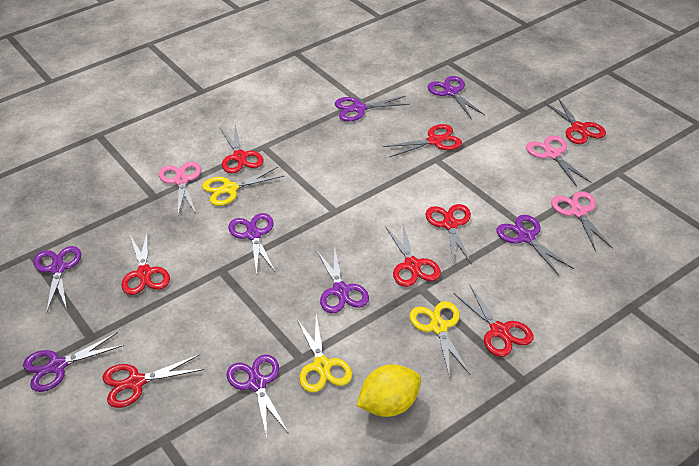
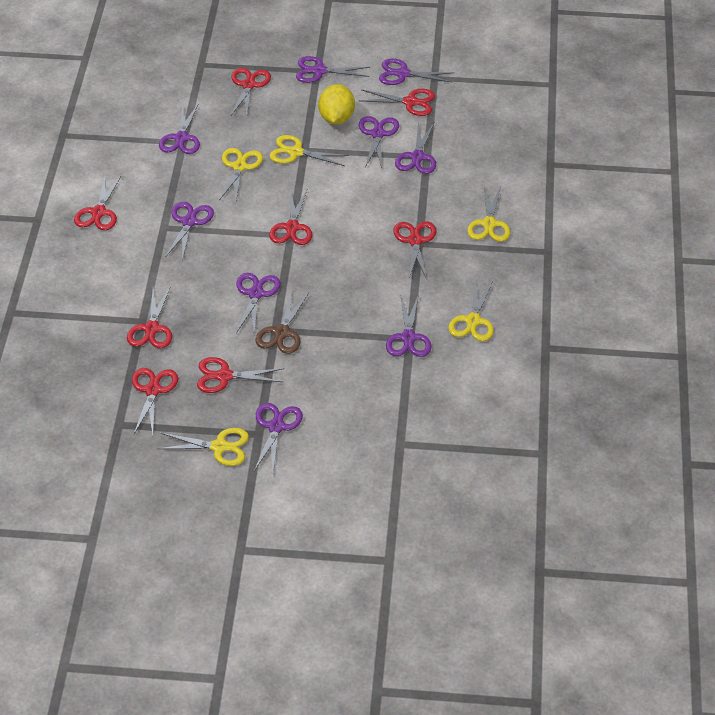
brown scissors: none = 0 -> [255,290,309,354] = 1
pink scissors: [159,162,201,215] [526,135,592,187] [551,191,613,252] = 3 -> none = 0
purple scissors: [23,332,124,392] [34,246,81,313] [227,354,289,438] [228,213,276,275] [316,245,369,313] [335,96,410,121] [428,76,485,119] [496,215,574,275] = 8 -> [159,103,200,154] [165,202,214,261] [236,273,281,334] [254,403,303,473] [296,56,370,83] [359,116,399,168] [379,59,454,85] [386,296,431,357] [395,122,436,174] = 9
yellow scissors: [202,167,284,206] [297,315,352,393] [409,301,470,378] = 3 -> [157,428,249,466] [219,148,263,200] [269,135,349,166] [448,278,494,341] [467,186,510,242] = 5

